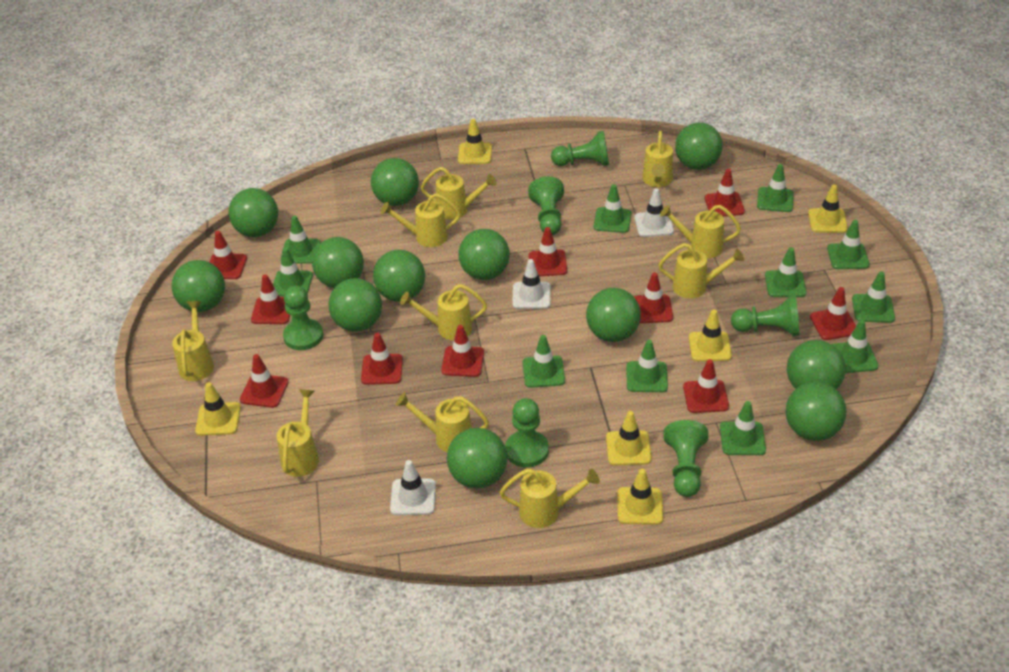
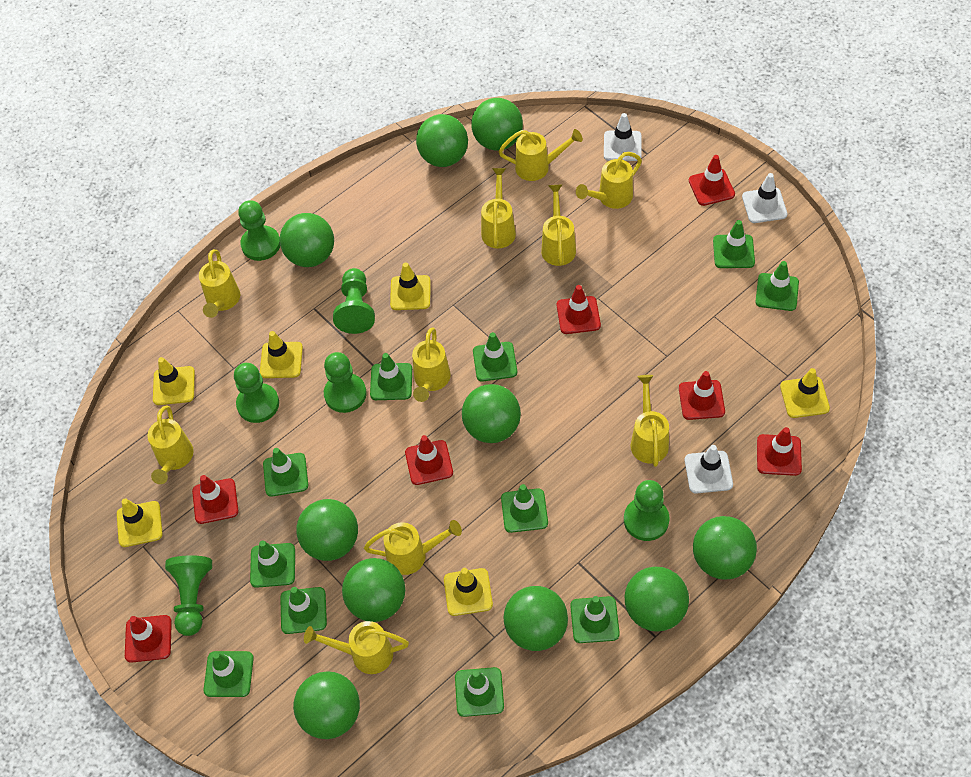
green ball: [171,260,225,312] [229,188,278,237] [312,237,364,288] [328,278,382,332] [371,158,419,206] [373,250,425,302] [447,428,507,489] [458,229,510,280] [586,288,641,342] [675,123,723,170] [786,382,847,441] [787,340,846,389] = 12 -> [280,213,334,267] [293,672,360,739] [296,499,358,561] [342,558,405,622] [416,114,468,167] [462,384,521,443] [471,98,523,151] [504,586,568,651] [625,567,689,632] [693,516,757,580] = 10
red traffic cone: [209,231,247,279] [240,354,289,408] [251,274,290,324] [361,333,403,385] [441,325,484,377] [529,227,567,276] [634,272,673,323] [683,359,729,413] [705,169,745,216] [810,287,856,340] = 10 -> [125,615,172,663] [192,475,238,524] [405,435,453,485] [557,285,601,334] [679,371,725,420] [689,155,735,206] [757,427,802,476] = 7

